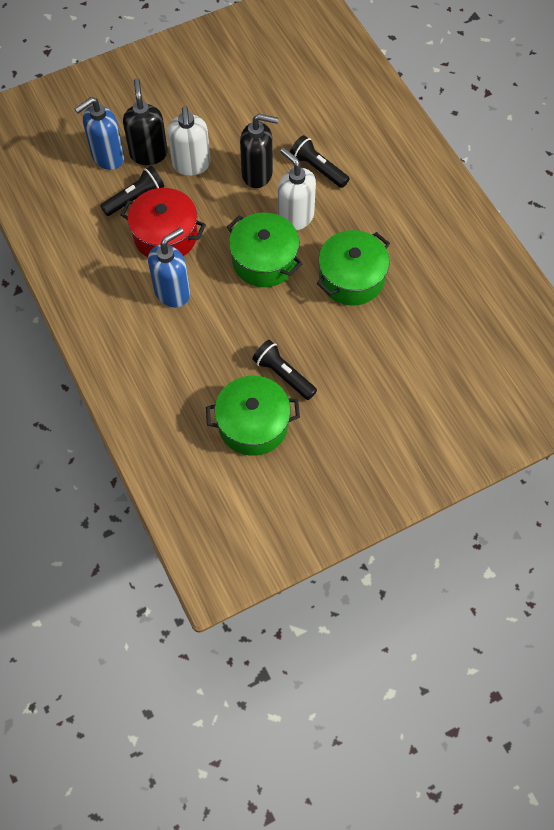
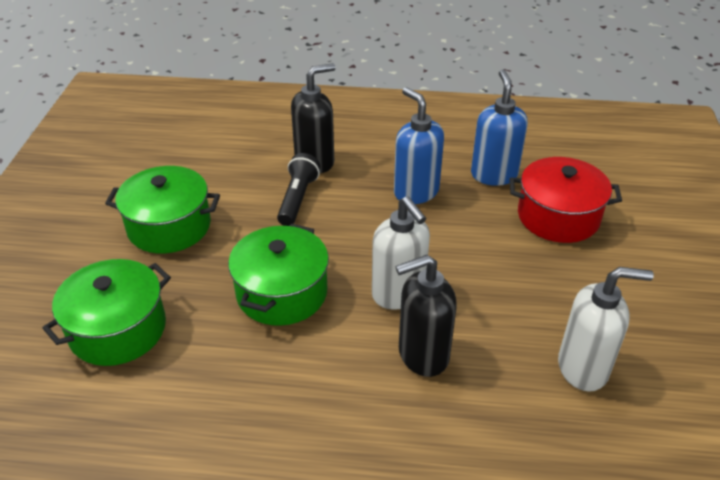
black flashlight: [100,166,164,216] [252,340,317,400] [290,135,349,188] = 3 -> [277,153,320,226] = 1

